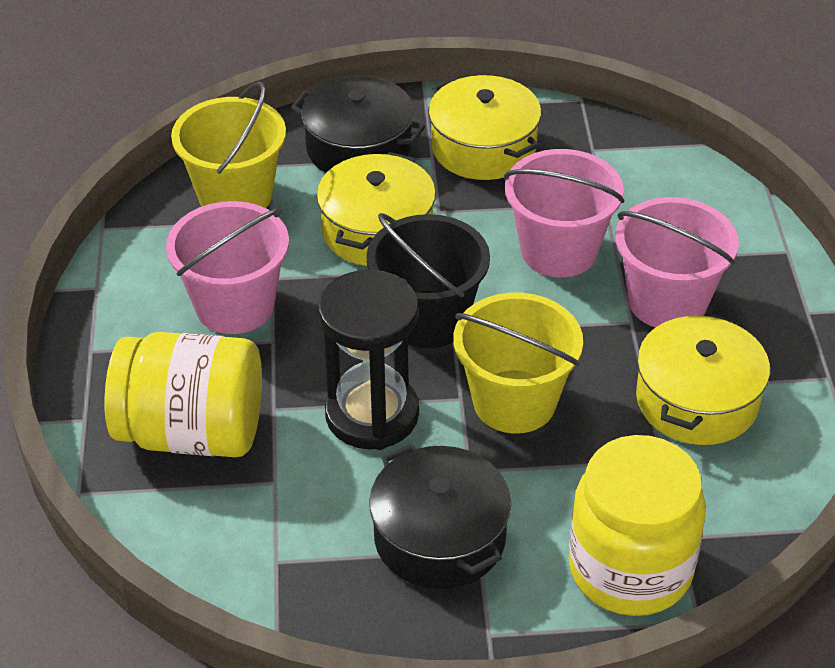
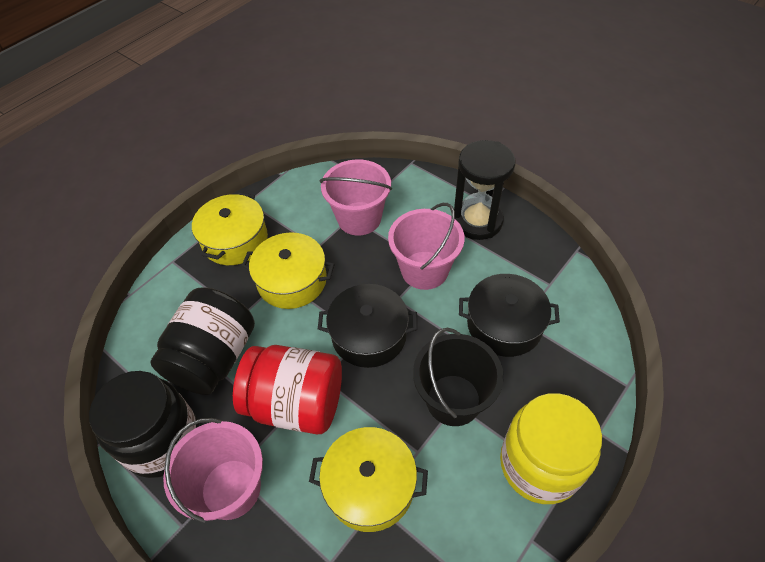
black jar: none = 0 -> [89,371,199,478] [150,287,255,395] = 2
red jar: none = 0 -> [233,345,342,434] = 1
yellow bucket: [171,81,286,208] [453,293,583,433] = 2 -> none = 0
yellow jar: [105,332,262,457] [569,435,706,616] = 2 -> [500,393,602,504] = 1

